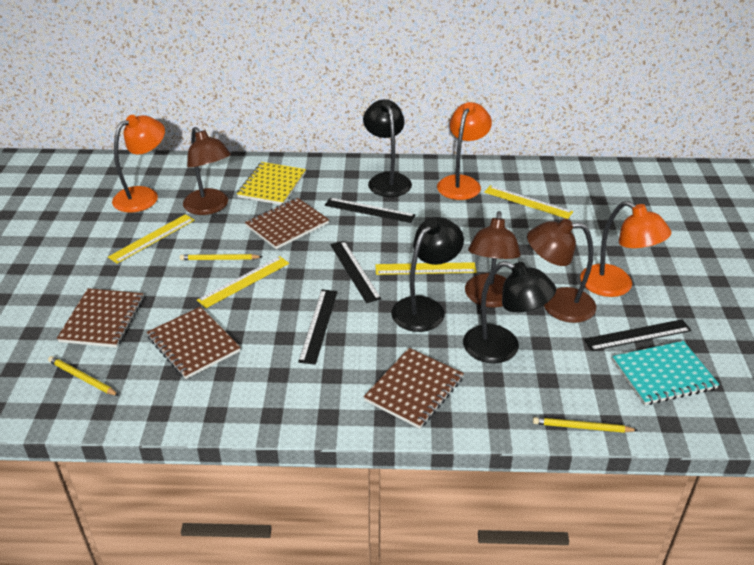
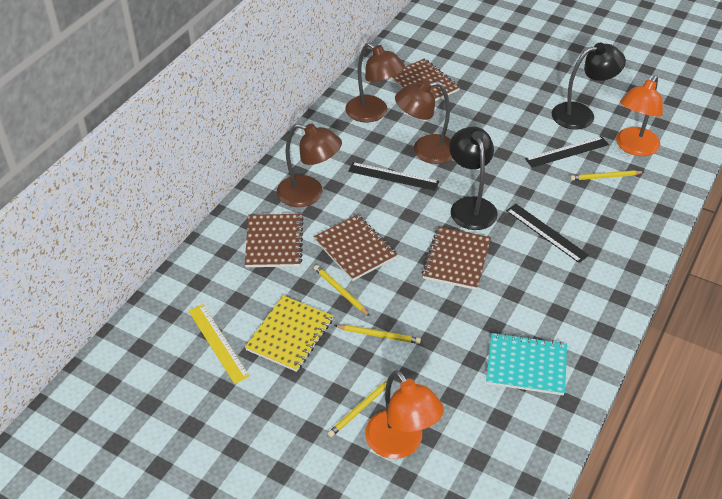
black lamp: [363,99,412,197] [392,217,464,332] [463,261,556,363] = 3 -> [449,127,498,230] [552,43,626,130] = 2
black ruler: [298,290,337,365] [325,198,416,223] [330,241,381,303] [584,319,691,351] = 4 -> [348,162,439,191] [506,204,589,263] [525,136,609,167] = 3
orange lamp: [112,115,165,213] [437,102,492,200] [580,201,672,297] = 3 -> [365,370,444,459] [616,75,663,156] = 2
yellow pencil: [48,356,119,396] [180,254,263,260] [533,417,638,433] = 3 -> [314,265,370,316] [328,381,387,437] [334,325,421,344] [570,170,644,181] = 4
yellow ruler: [108,214,195,264] [197,256,289,308] [375,262,477,275] [484,185,573,219] = 4 -> [188,304,250,384] = 1

